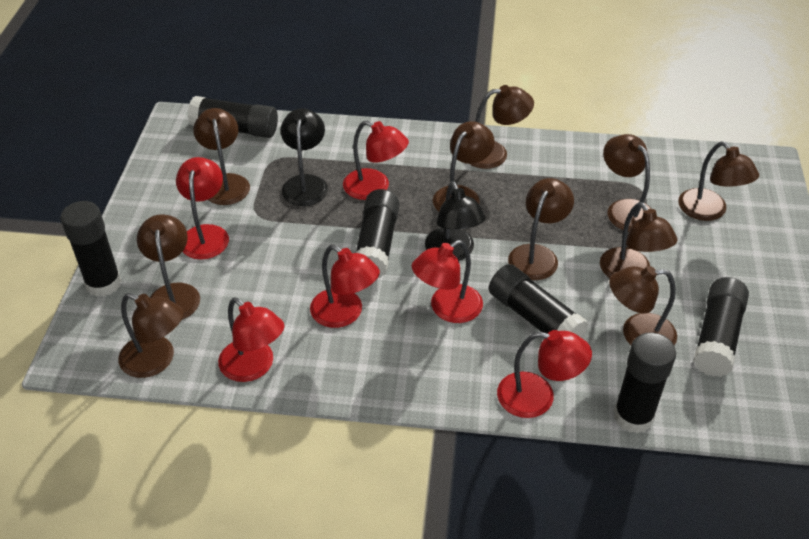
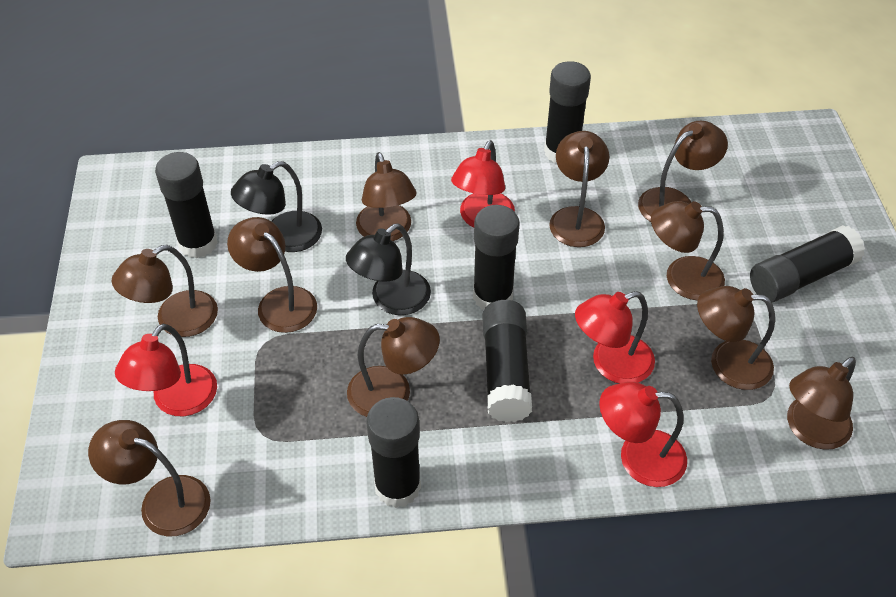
red lamp: [176,157,229,260] [218,297,284,382] [310,245,380,328] [343,121,409,200] [411,240,483,323] [497,330,592,418] = 6 -> [115,324,217,416] [451,140,515,228] [575,291,655,383] [599,382,687,487] = 4

